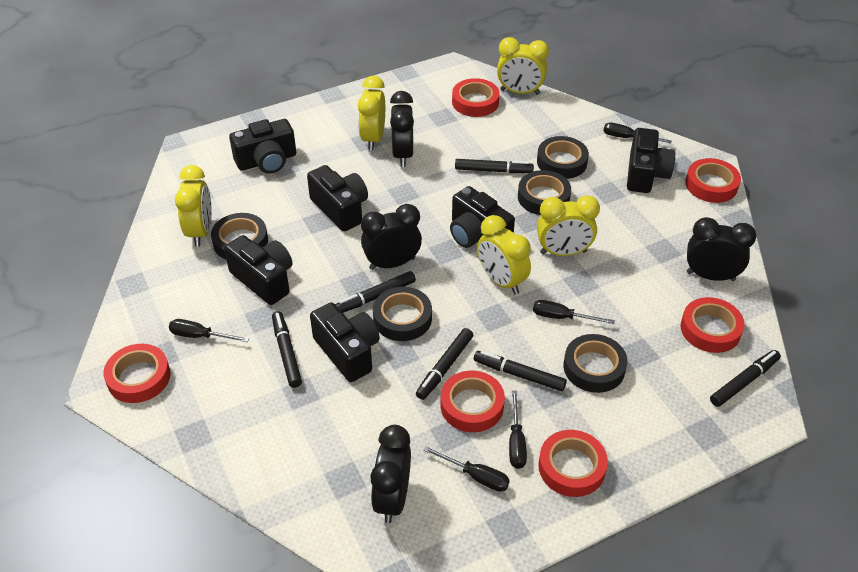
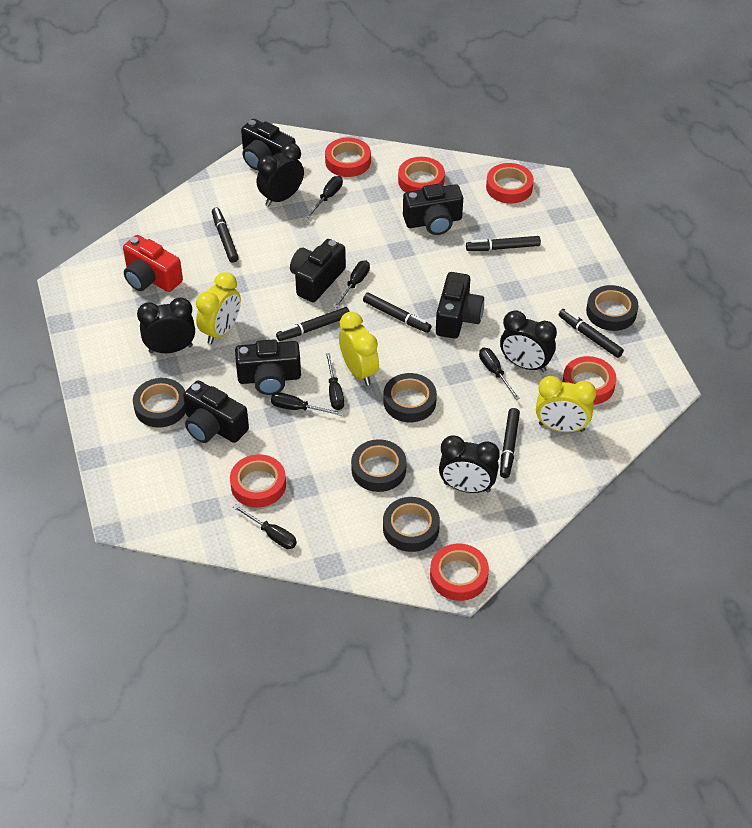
black screwdriver: [169,319,249,342] [423,446,510,492] [509,390,527,469] [533,300,615,324] [603,122,672,143] = 5 -> [233,504,297,549] [271,392,342,416] [306,176,343,218] [326,353,344,410] [334,260,370,308] [479,348,520,400] = 6
red camera: none = 0 -> [123,235,183,292] = 1
yellow clock: [175,165,212,246] [358,76,385,151] [477,215,531,295] [497,37,549,95] [537,195,600,256] = 5 -> [196,272,241,344] [339,312,379,386] [536,376,596,432] = 3

